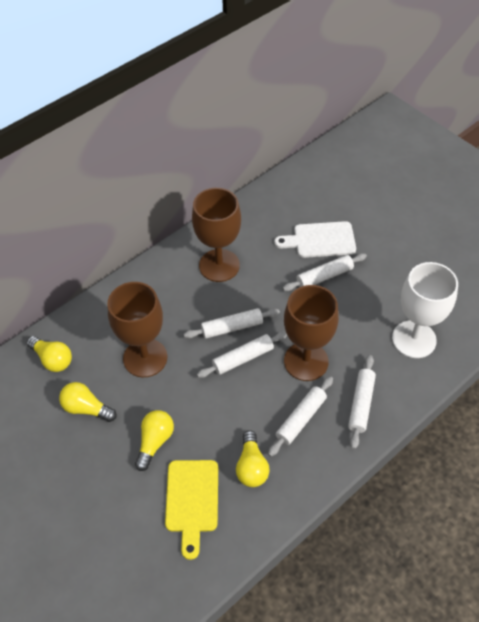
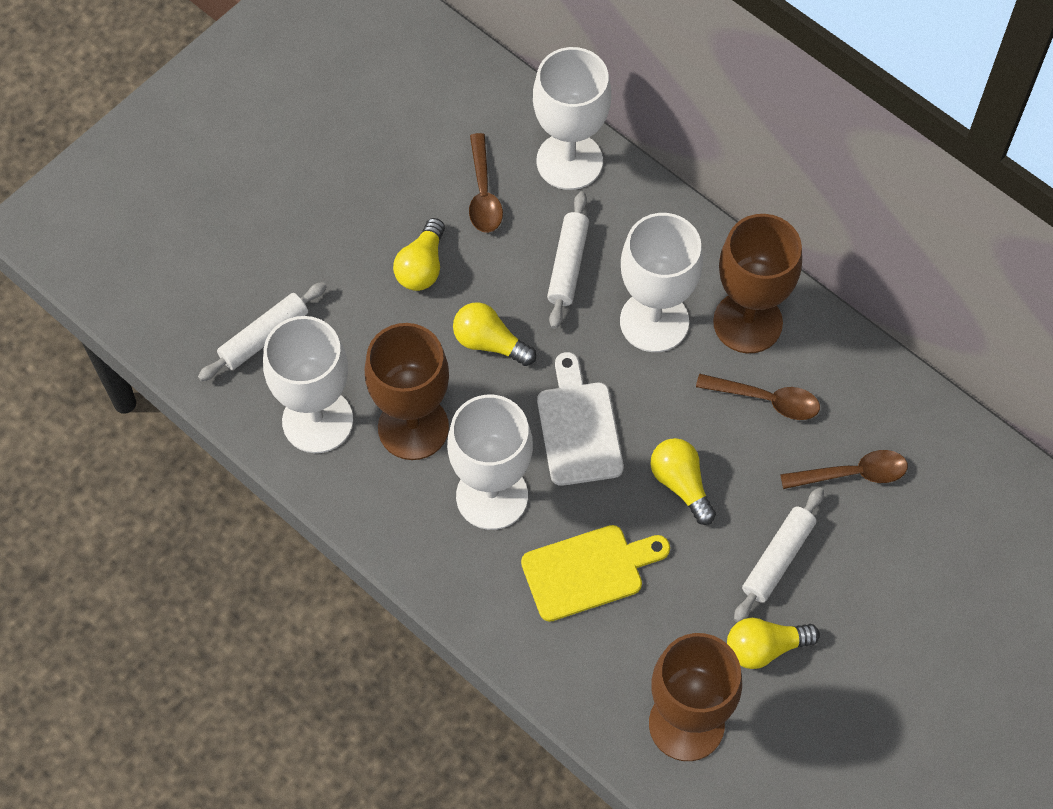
brown spoon: none = 0 -> [469,133,503,233] [696,374,820,420] [780,450,908,489] = 3
white goblet: [392,262,458,358] = 1 -> [263,316,353,453] [447,395,533,530] [533,47,611,190] [620,213,703,352] = 4
white rolling pin: [184,308,280,339] [197,331,287,378] [268,376,333,457] [283,253,367,291] [348,355,376,449] = 5 -> [198,282,327,381] [547,191,589,329] [734,487,824,622] = 3

